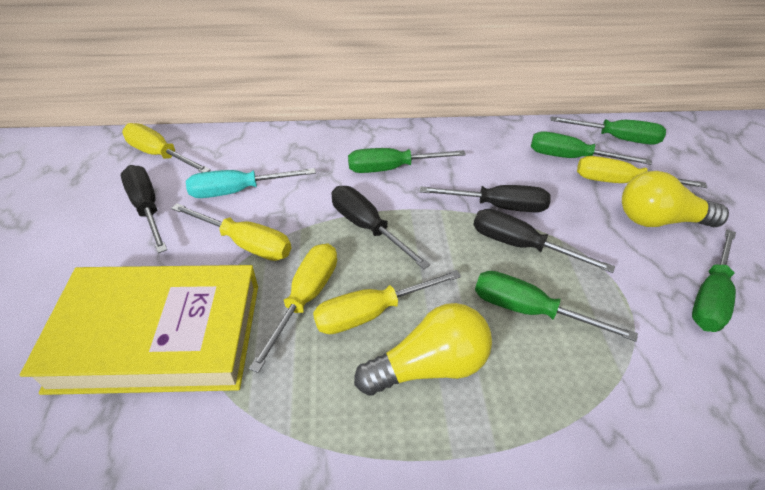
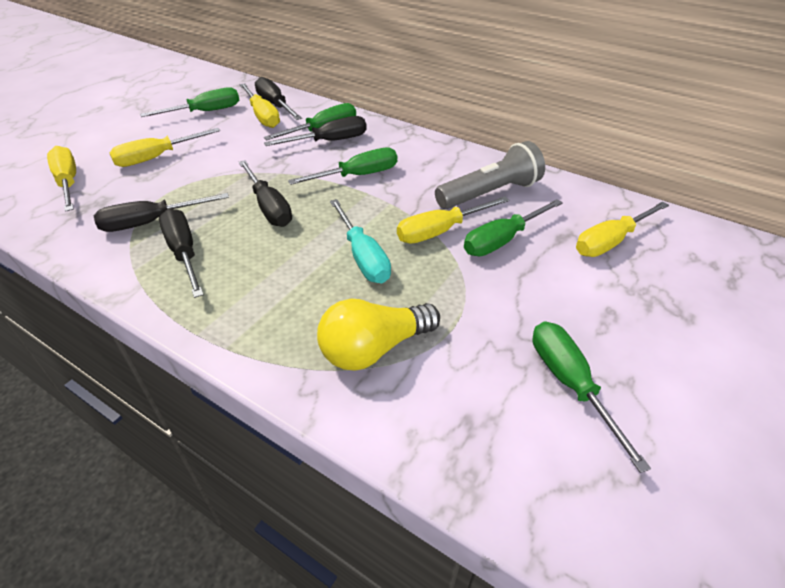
black screwdriver: [121,165,167,253] [331,186,430,269] [420,185,551,213] [473,209,615,273] = 4 -> [94,193,229,232] [159,208,204,298] [239,160,292,227] [255,77,302,120] [264,116,367,146] = 5
grey flashlight: none = 0 -> [435,141,545,209] = 1
yellow book: [20,265,258,395] = 1 -> none = 0
yellow light bulb: [354,303,492,396] [622,171,729,227] = 2 -> [317,299,440,371] = 1

